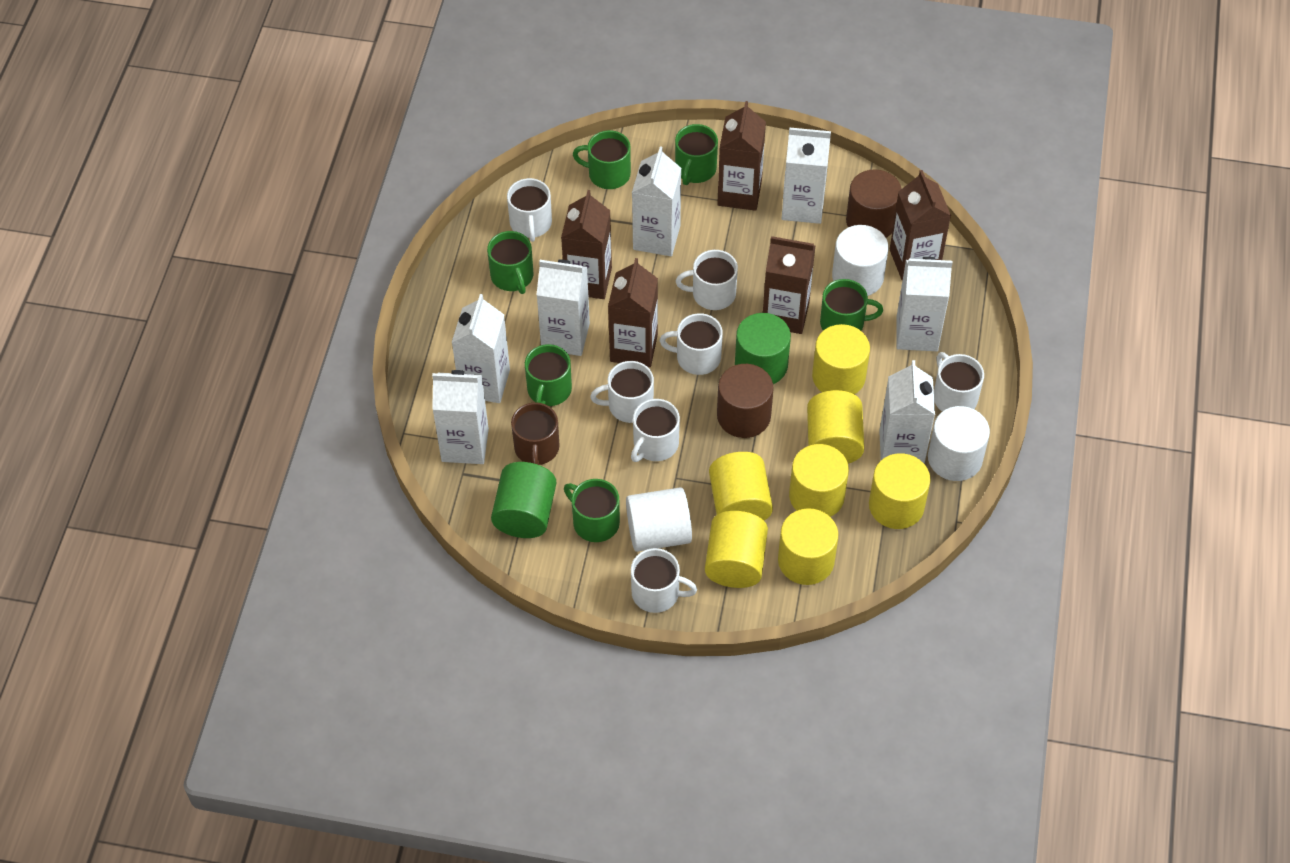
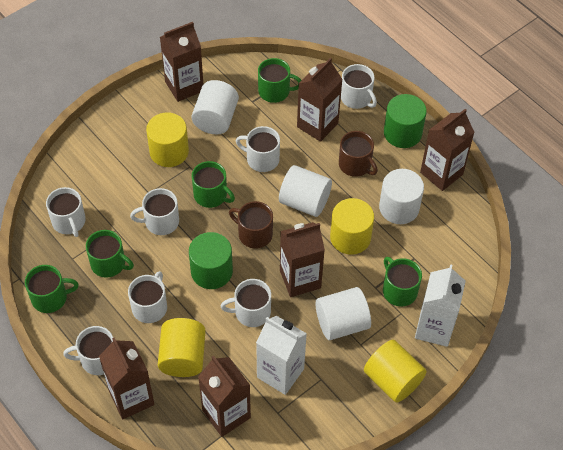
brown carton: [561,190,612,299] [608,258,658,367] [717,101,766,211] [763,236,815,334] [890,170,951,280] = 5 -> [99,337,154,419] [160,22,203,102] [198,356,251,437] [280,222,325,297] [297,58,343,142] [420,109,475,191] = 6
brown cylinder: [717,364,774,438] [846,169,901,238] = 2 -> none = 0
brown mug: [511,402,560,465] = 1 -> [229,201,273,248] [339,131,378,177] = 2
green mug: [487,231,533,294] [525,344,572,406] [564,479,620,542] [573,130,631,189] [675,124,718,185] [820,279,883,331] = 6 -> [25,265,79,313] [86,230,134,278] [192,161,235,208] [258,58,301,103] [383,257,422,307] = 5
white carton: [432,370,489,464] [451,294,510,403] [536,260,590,356] [632,146,681,256] [782,127,831,224] [879,360,935,464] [896,257,953,351] = 7 -> [256,316,307,395] [415,264,466,347] = 2
white cylinder: [626,487,692,552] [832,225,889,296] [928,406,990,481] = 3 -> [191,80,239,134] [279,165,332,217] [316,287,371,340] [379,169,424,224] = 4
yellow cylinder: [705,511,768,588] [709,452,773,521] [778,508,838,585] [789,444,849,517] [807,390,864,464] [812,324,870,394] [869,453,930,529] = 7 -> [146,112,189,167] [158,318,206,377] [330,198,374,255] [364,340,427,403] = 4

